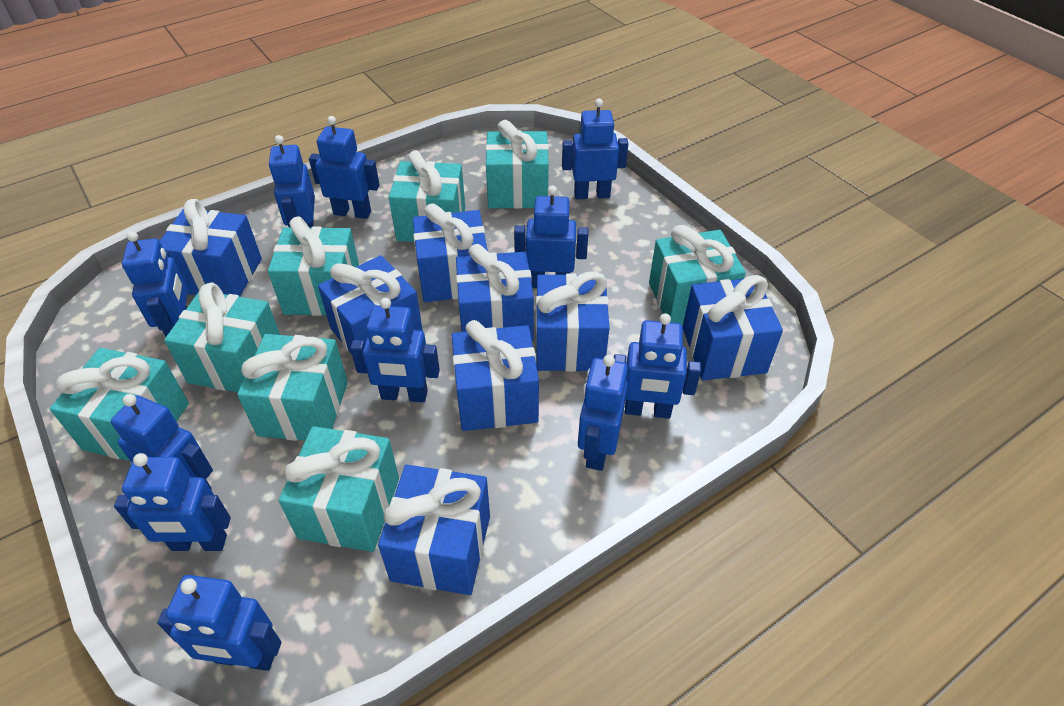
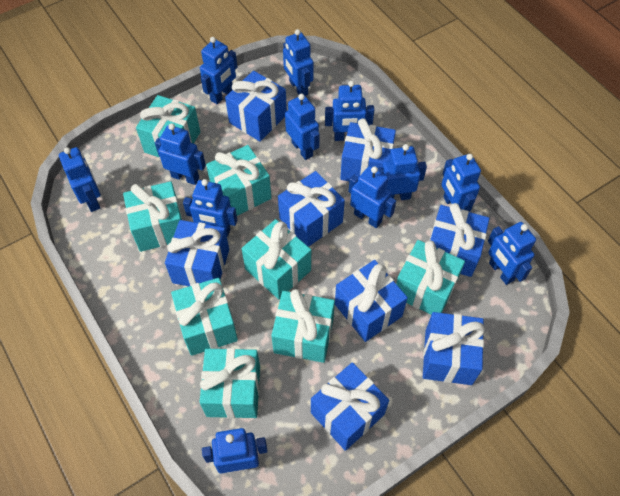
blue robot: [111,394,213,489] [114,453,231,551] [122,231,188,336] [157,575,281,671] [269,135,315,228] [309,116,380,219] [350,298,440,402] [514,185,588,288] [562,99,629,199] [578,355,628,471] [614,314,701,419] = 11 -> [59,147,100,212] [155,123,206,185] [183,179,237,237] [200,37,237,104] [202,428,268,473] [283,29,314,96] [285,94,320,160] [325,81,374,141] [349,166,396,228] [378,144,427,200] [441,154,481,212] [488,222,536,285] = 12

